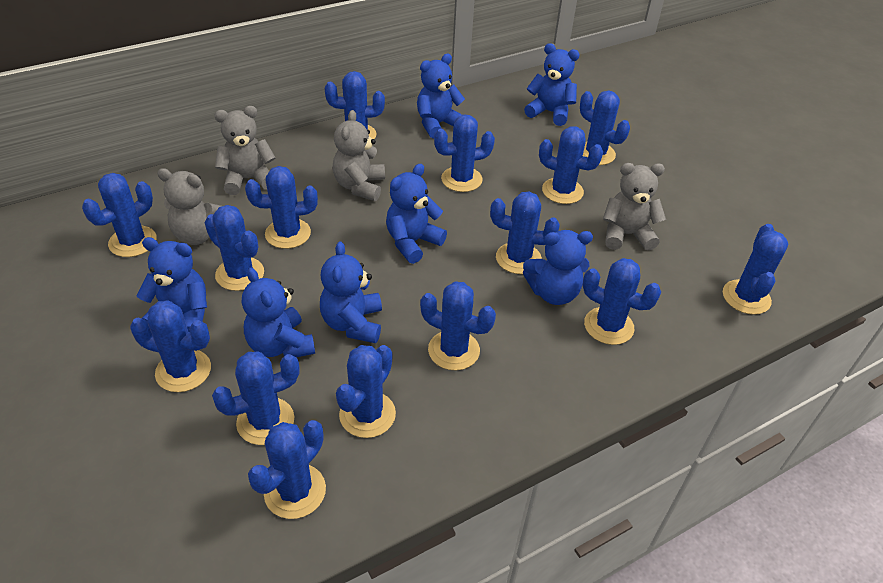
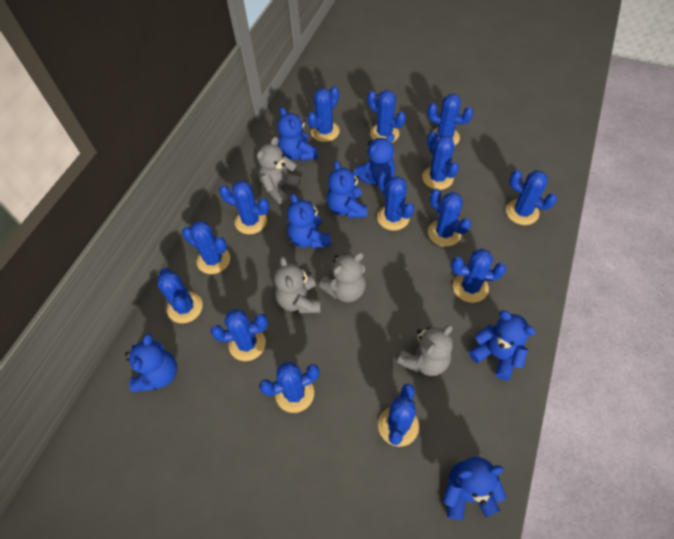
blue cactus: [82,173,157,257] [130,300,211,392] [205,205,264,291] [212,352,299,445] [245,166,318,249] [248,420,326,519] [325,71,385,139] [336,345,396,438] [420,281,496,370] [434,115,495,192] [490,191,560,274] [539,126,603,204] [580,91,630,165] [583,258,661,345] [723,224,788,315] = 15 -> [158,268,203,323] [182,221,230,274] [211,309,268,361] [219,181,269,234] [259,362,320,413] [307,86,340,142] [368,90,406,142] [377,172,414,230] [378,384,419,447] [422,131,459,190] [427,94,474,145] [428,189,471,247] [451,249,507,303] [506,170,557,225] = 14

